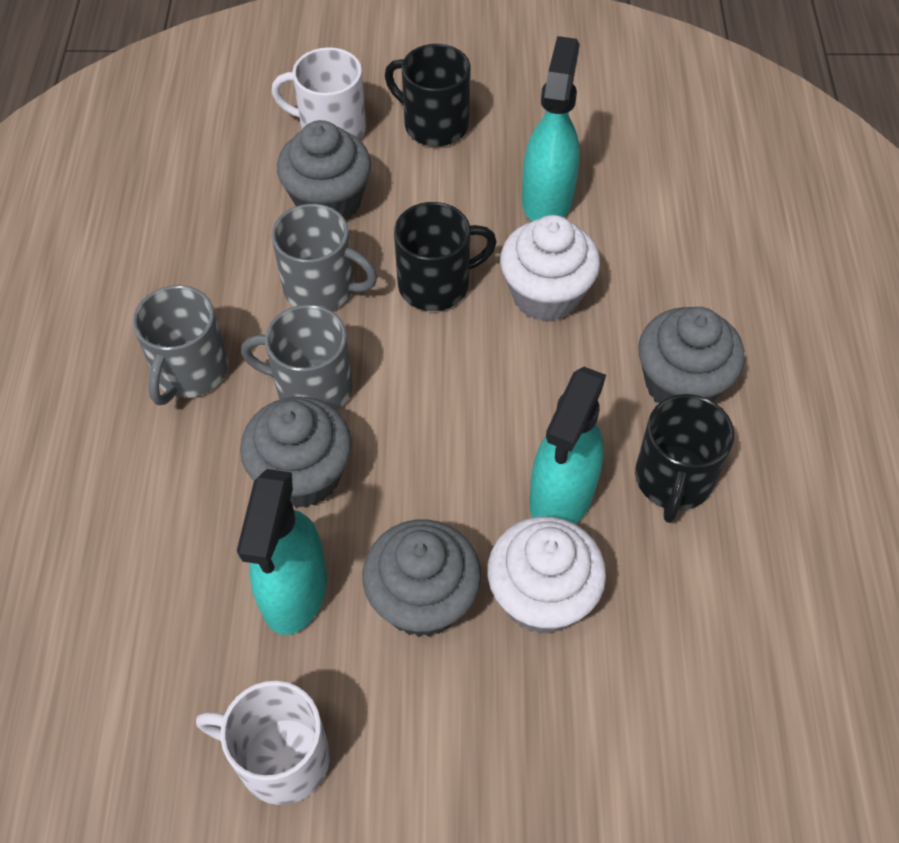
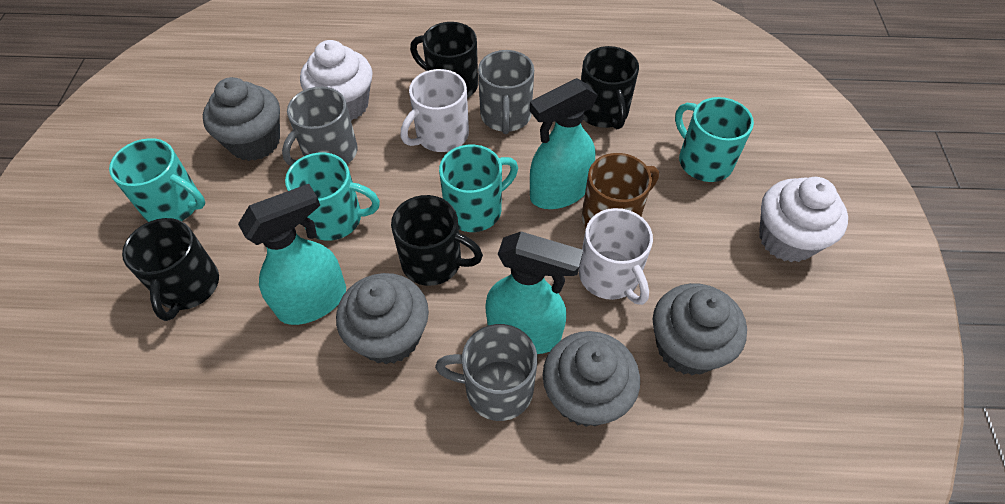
black mug: [385,44,471,146] [394,202,497,311] [635,394,734,523] = 3 -> [122,218,219,321] [391,195,483,286] [410,22,478,98] [581,46,639,129] = 4
brown mug: none = 0 -> [582,153,659,227] = 1
turquoise mug: none = 0 -> [109,138,205,222] [285,152,380,241] [439,145,518,232] [675,97,754,182] = 4

